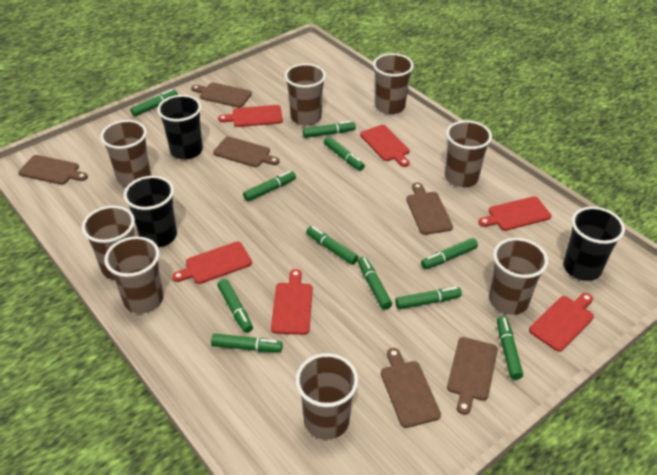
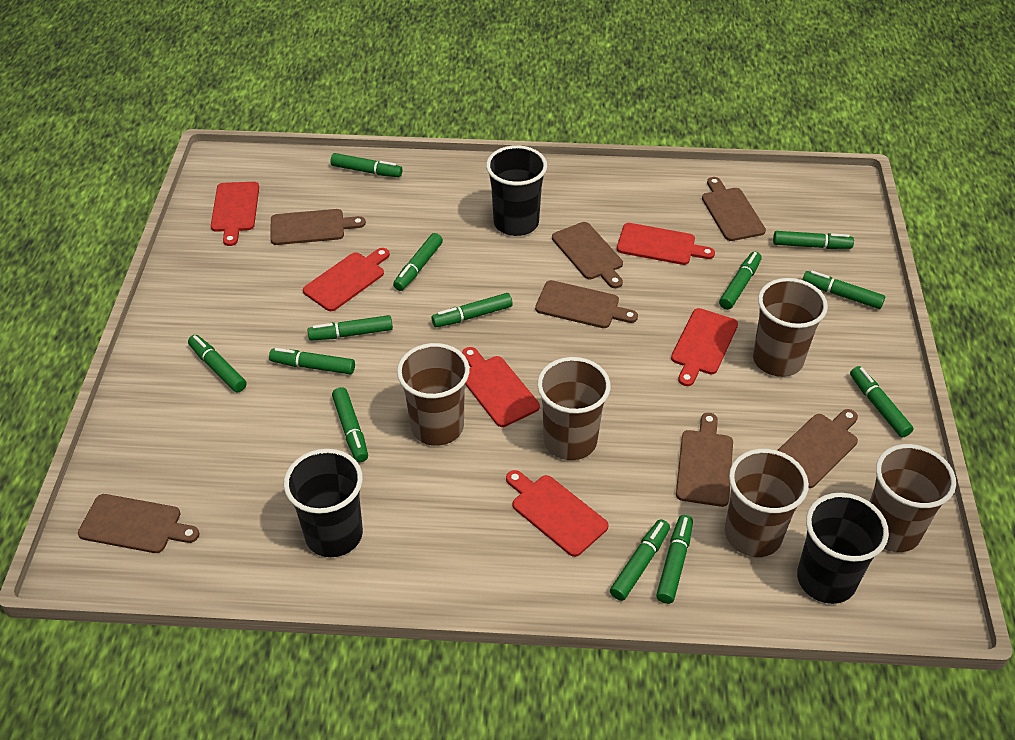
brown cup: [82,206,135,280] [100,120,151,186] [104,236,164,313] [285,63,326,125] [296,353,358,440] [373,53,414,114] [445,120,492,187] [489,238,548,315] = 8 -> [397,343,470,446] [537,357,611,460] [725,449,809,557] [753,278,828,377] [869,444,956,552] = 5
brown cutting board: [18,155,88,185] [191,83,252,108] [213,136,280,167] [381,348,441,428] [406,182,453,235] [447,337,498,415] = 6 -> [78,494,199,553] [271,209,366,245] [535,280,638,328] [552,222,623,288] [676,413,733,507] [702,177,766,241] [777,409,858,488] = 7
green marker: [130,89,178,117] [211,333,283,352] [217,279,253,333] [243,171,296,201] [303,121,356,138] [306,226,358,265] [324,136,365,171] [358,256,392,310] [395,287,462,309] [421,238,478,269] [497,316,523,380] = 11 -> [188,335,247,392] [269,348,355,375] [307,315,393,341] [330,153,402,177] [332,387,368,462] [393,233,443,291] [432,293,513,327] [610,519,670,601] [656,515,693,604] [719,252,762,310] [773,231,854,249] [803,271,885,309] [850,366,914,438] = 13

